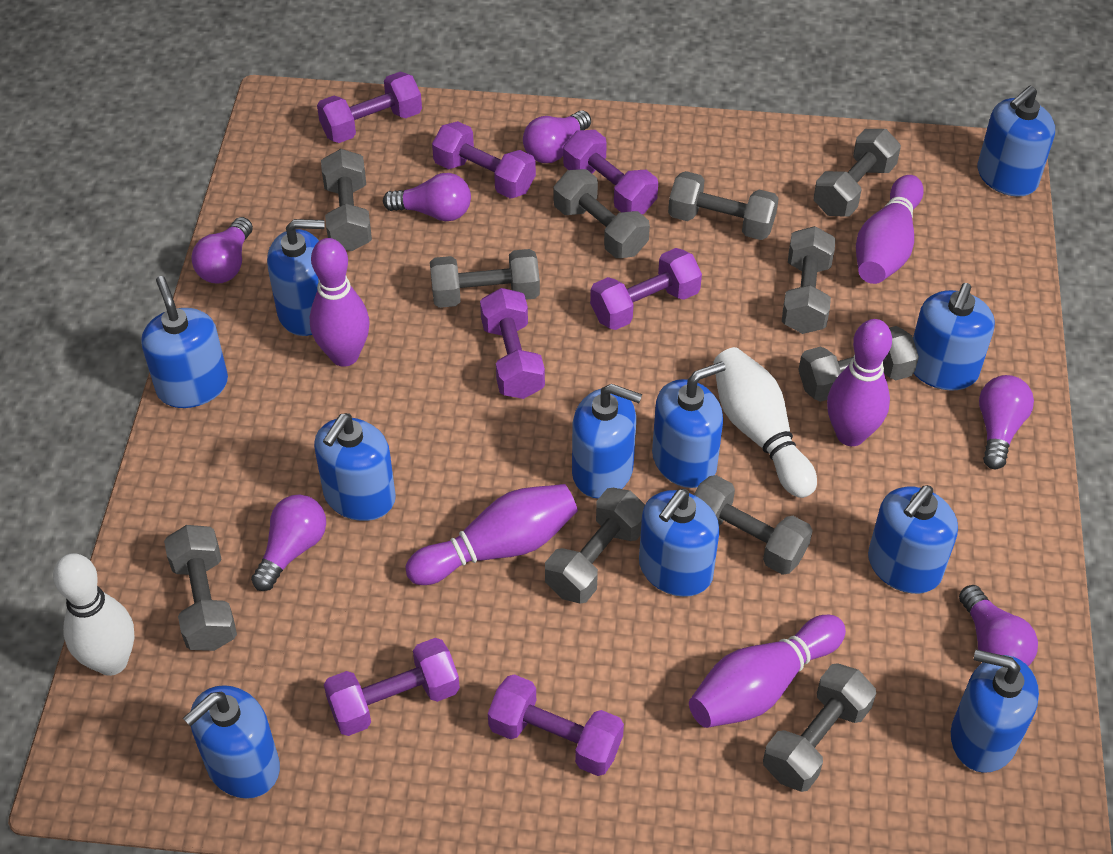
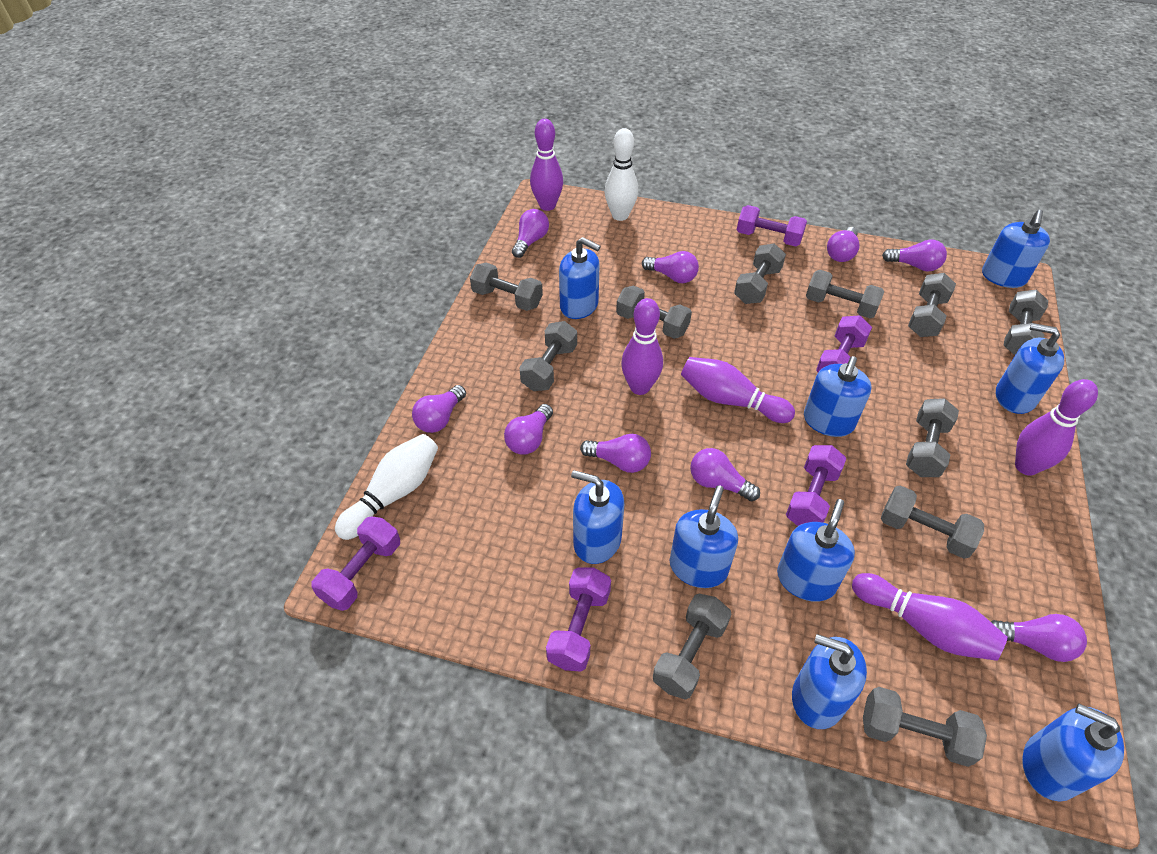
blue soap dispenser: [141,276,228,408] [183,685,280,799] [267,219,325,336] [314,413,396,521] [572,384,642,499] [639,489,720,597] [652,361,726,488] [868,485,958,594] [913,283,995,391] [951,650,1039,773] [978,86,1055,197] = 11 -> [559,237,601,319] [571,470,624,564] [670,485,738,588] [777,499,855,602] [792,634,867,729] [804,356,872,437] [982,210,1050,288] [996,323,1064,414] [1022,703,1124,802] = 9
purple dumbbell: [317,72,422,143] [324,638,460,736] [432,121,536,199] [480,288,545,399] [488,674,624,776] [563,130,658,214] [590,248,702,330] = 7 -> [311,516,400,611] [546,567,611,672] [737,205,807,247] [786,445,846,526] [816,315,872,372] = 5
purple light bulb: [191,217,253,283] [251,494,326,591] [383,173,471,221] [523,110,591,163] [959,585,1038,666] [979,375,1034,469] = 6 -> [412,385,466,433] [504,404,553,455] [512,209,549,258] [580,434,651,473] [642,251,699,283] [690,448,760,501] [827,227,859,262] [882,239,947,271] [991,614,1087,662] = 9

